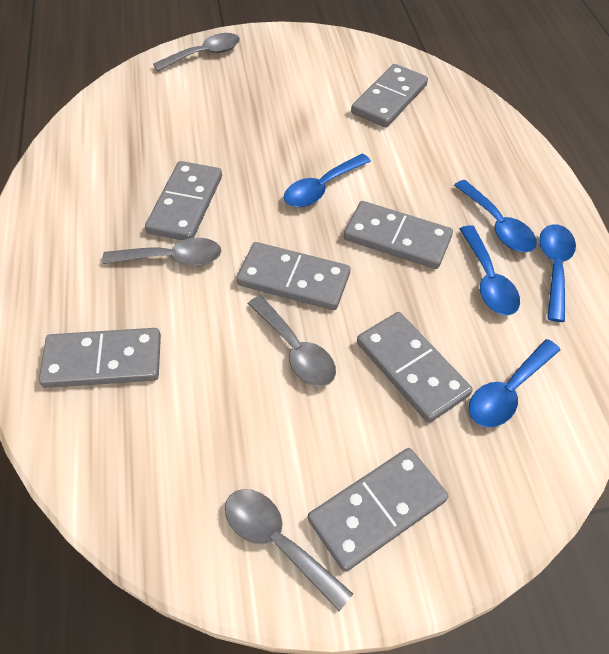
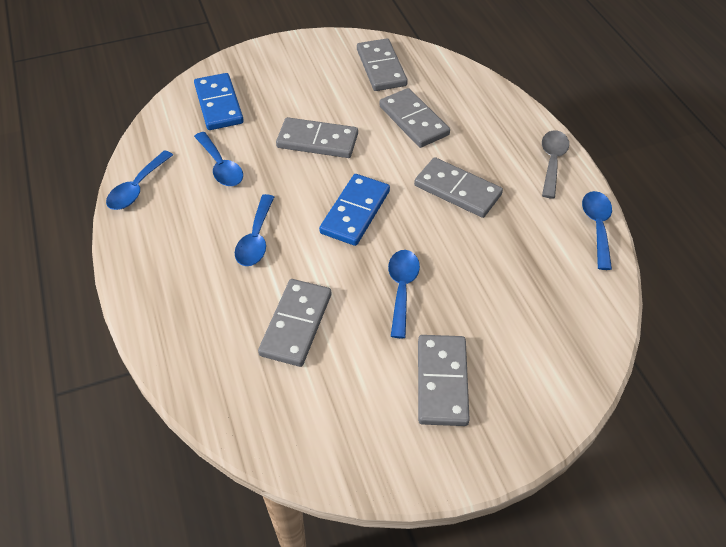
blue domino: none = 0 -> [194,73,244,130] [319,174,390,246] = 2
grey domino: [39,328,161,388] [145,161,222,240] [236,242,350,310] [308,448,448,572] [344,201,453,269] [351,64,428,128] [357,312,473,423] = 7 -> [258,279,331,367] [276,117,358,158] [357,39,408,91] [379,88,450,148] [414,157,503,218] [418,335,470,426] = 6
grey spoon: [102,238,221,266] [153,33,240,71] [225,489,353,611] [248,295,336,386] = 4 -> [542,130,569,199] = 1

